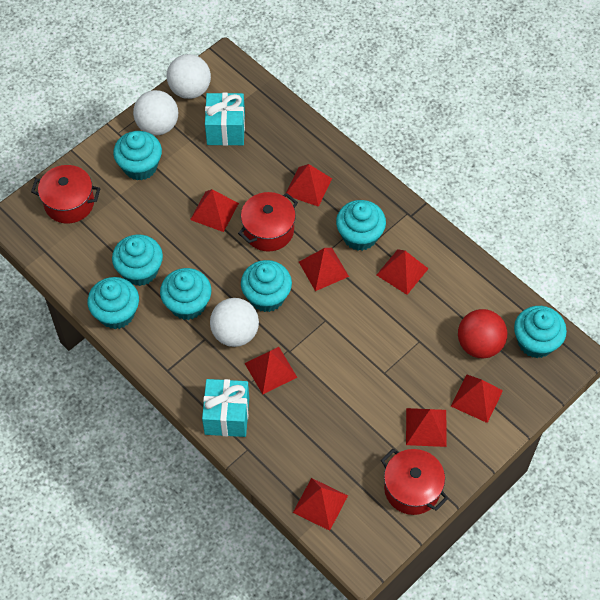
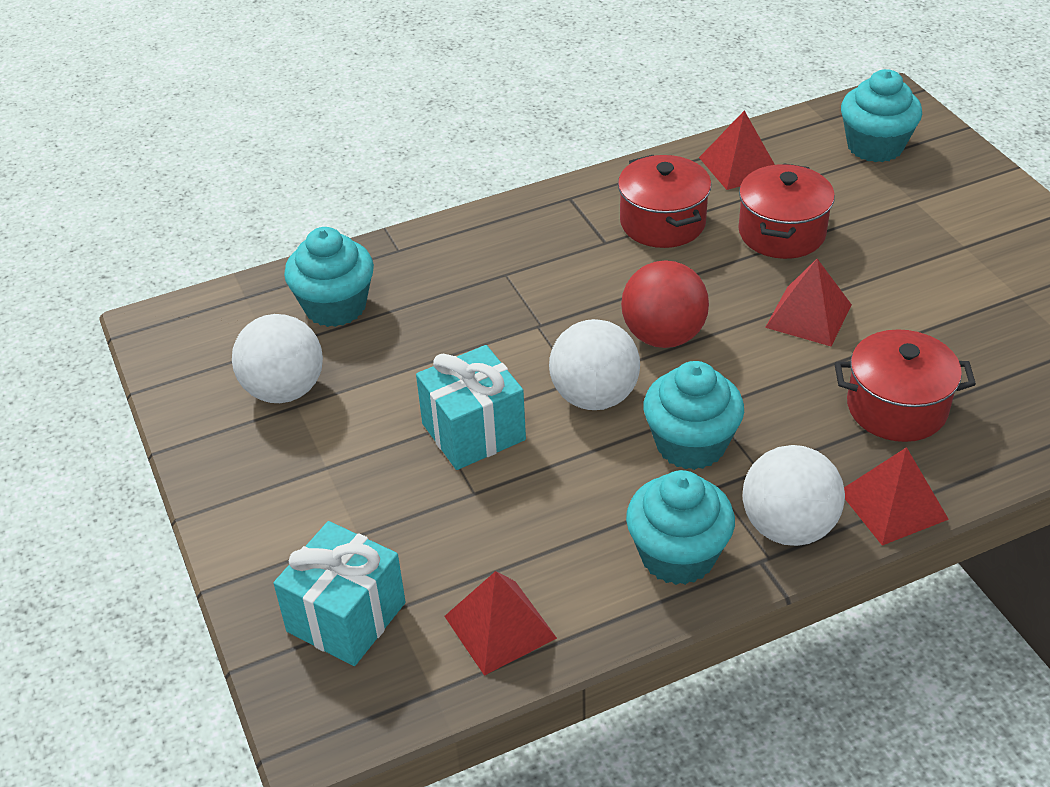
red pyramid: [190,189,239,232] [244,347,298,394] [286,164,332,207] [293,478,348,531] [299,248,349,291] [377,249,428,295] [406,408,447,447] [451,375,503,423] = 8 -> [444,571,557,676] [699,110,775,190] [765,259,852,346] [844,447,949,546] = 4
turquoise cupcake: [88,277,139,329] [112,235,163,286] [113,131,162,181] [160,268,212,320] [241,260,292,312] [336,200,386,251] [514,306,567,358] = 7 -> [284,227,374,327] [626,470,735,585] [644,361,744,470] [841,69,922,162] = 4

